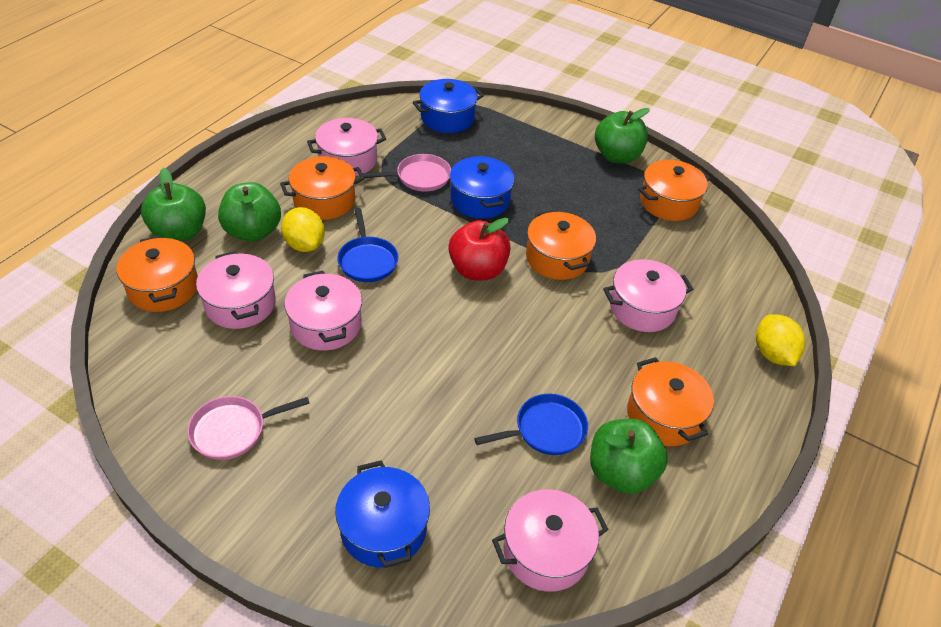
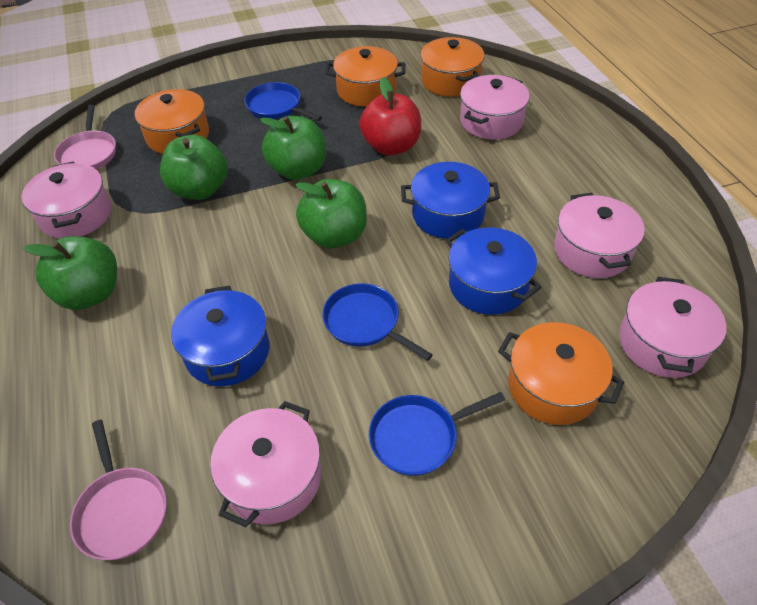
blue pan: [337,208,399,282] [474,394,588,455] = 2 -> [244,82,322,121] [322,283,433,361] [369,392,505,476] = 3
orange pot: [117,236,198,312] [280,156,364,220] [526,210,596,280] [627,357,714,446] [638,160,711,221] = 5 -> [135,89,209,154] [325,46,405,107] [420,37,485,97] [498,322,624,425] = 4
yellow lemon: [281,207,325,252] [756,314,805,366] = 2 -> none = 0

